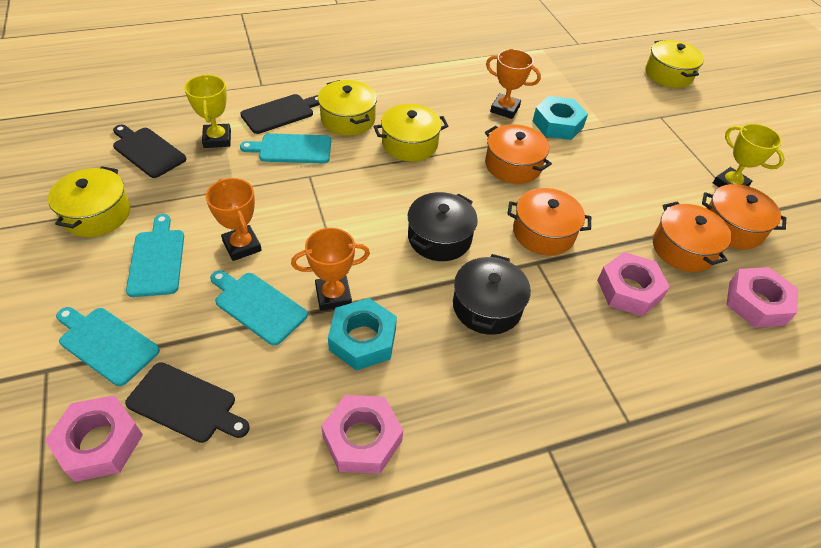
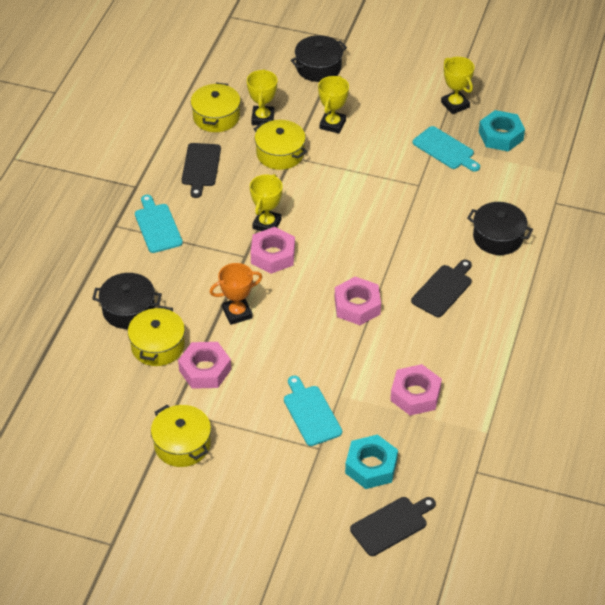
black pot: [408,192,478,261] [453,254,531,335] = 2 -> [92,273,162,329] [291,35,347,82] [467,202,533,255] = 3
orange pot: [485,124,552,184] [507,188,591,256] [653,202,732,272] [702,184,786,249] = 4 -> none = 0
orange trophy: [206,178,262,261] [291,228,370,311] [486,49,541,119] = 3 -> [210,263,262,325] = 1
turquoise cutting board: [56,307,160,386] [126,214,184,297] [210,270,308,346] [240,133,331,163] = 4 -> [135,195,183,253] [284,376,342,446] [413,126,480,172] = 3
yellow trophy: [184,75,231,148] [713,123,785,187] = 2 -> [247,69,277,125] [250,174,283,231] [318,76,349,133] [441,57,474,114] = 4

